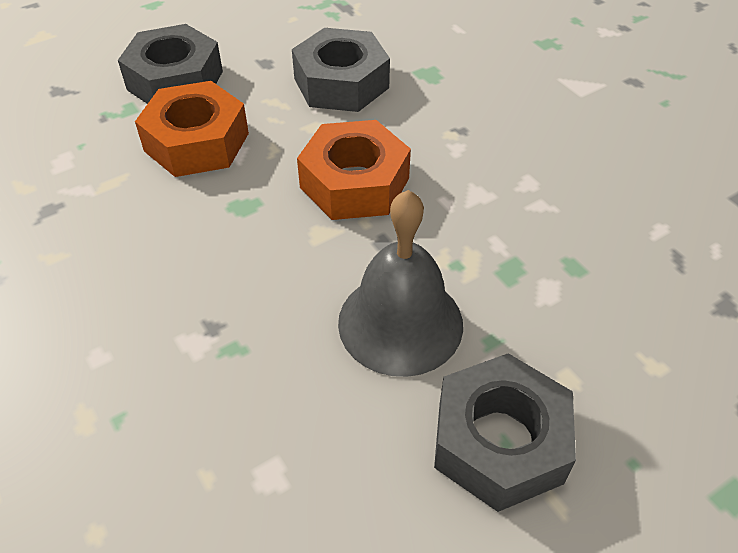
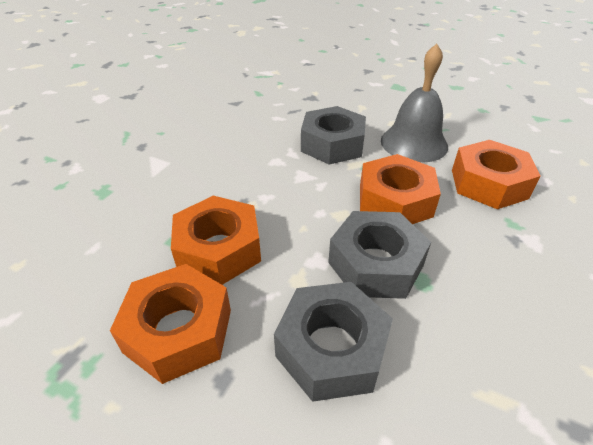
orange nut: [135,81,249,177] [297,120,411,220] = 2 -> [110,264,231,384] [171,196,261,285] [360,154,441,224] [452,140,541,209] = 4

